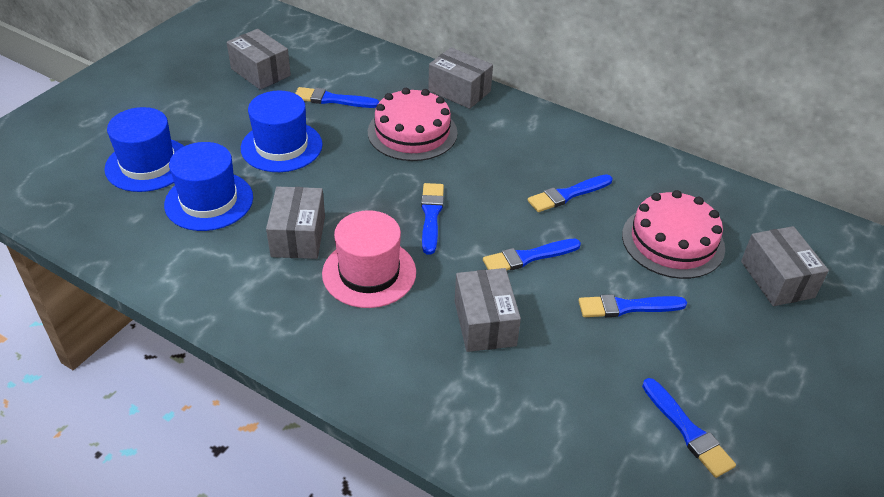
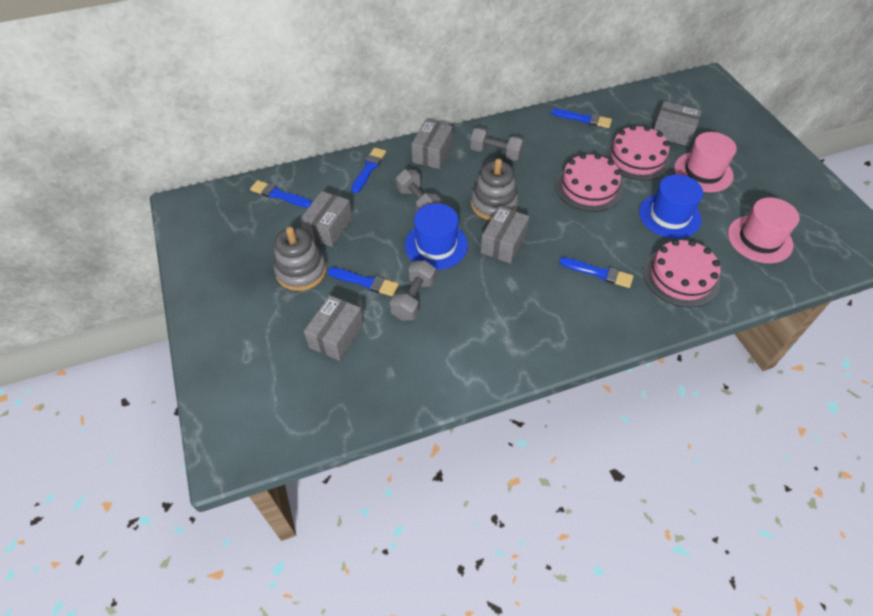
blue brush: [295,87,379,108] [421,183,444,255] [483,239,581,270] [528,174,612,212] [579,294,687,317] [642,378,736,478] = 6 -> [250,180,312,208] [328,267,399,296] [351,148,386,193] [551,109,612,128] [559,257,633,288] = 5
blue hat: [104,107,184,192] [164,142,253,231] [241,91,323,172] = 3 -> [405,203,468,270] [639,175,703,239] = 2
grey dumbbell: none = 0 -> [390,260,436,320] [396,169,441,212] [470,127,524,161] = 3
grey stacking toy: none = 0 -> [274,227,327,291] [471,159,519,221] = 2
pink cake: [368,88,458,161] [622,190,725,279] = 2 -> [555,153,623,212] [605,125,670,181] [643,239,720,308] = 3
pink hat: [322,210,416,308] = 1 -> [674,132,737,192] [728,197,800,263] = 2

